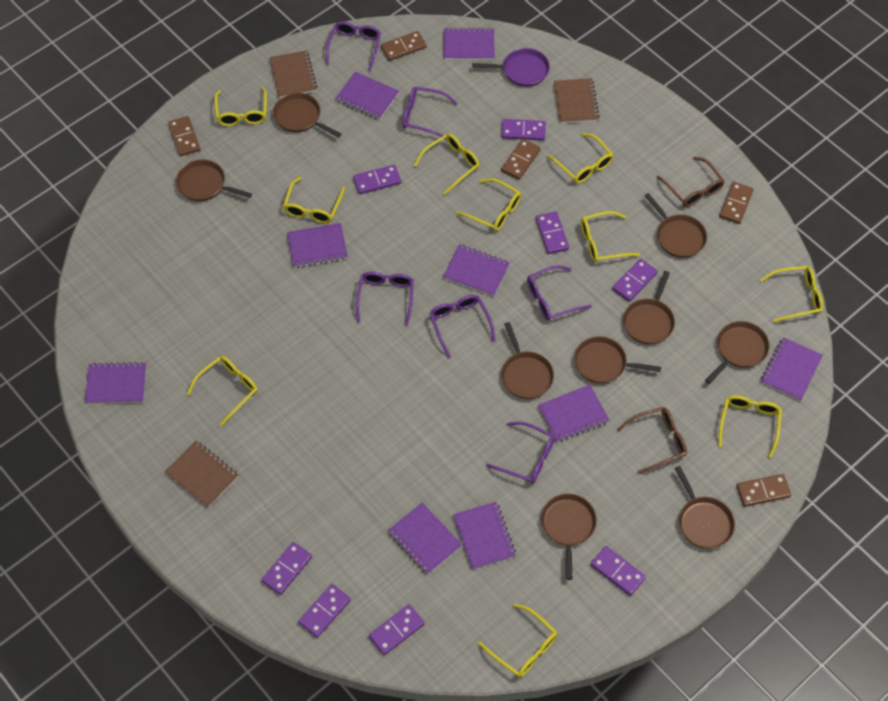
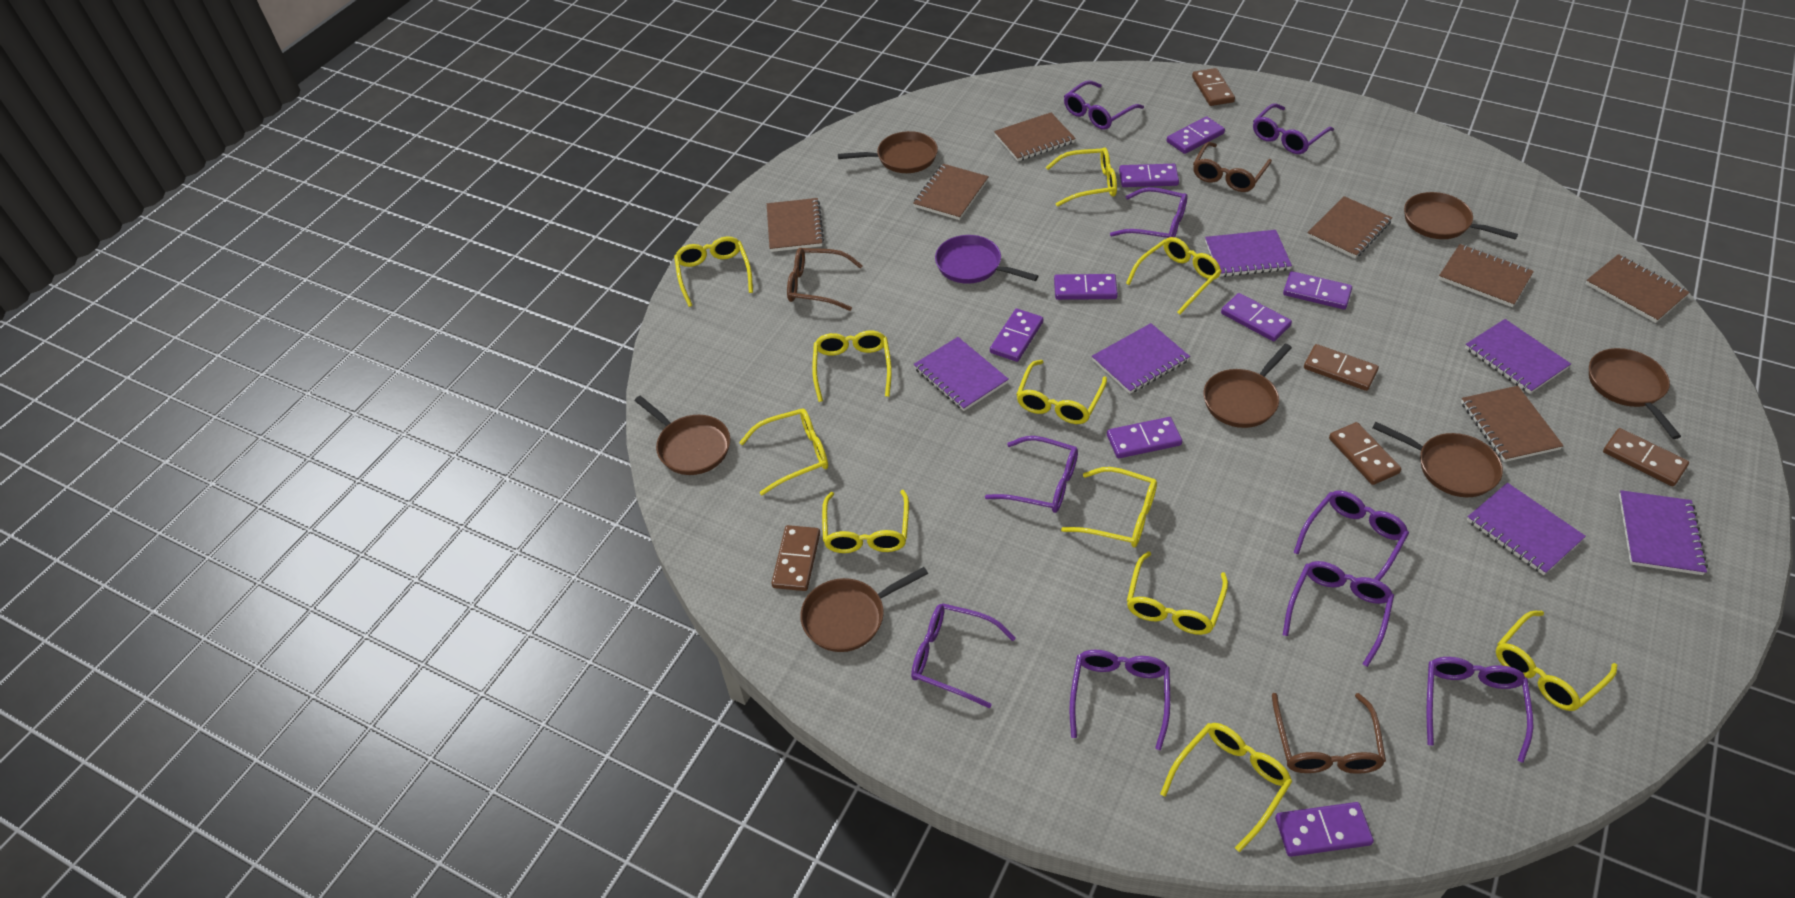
brown glasses: [617,407,687,474] [656,157,724,207] = 2 -> [787,248,863,311] [1193,142,1272,192] [1272,693,1386,774] = 3
brown notebook: [165,441,239,508] [269,50,317,98] [554,78,600,124] = 3 -> [767,198,824,252] [913,164,989,220] [994,113,1076,161] [1307,196,1392,258] [1439,244,1534,307] [1461,386,1564,462] [1586,254,1689,323] = 7
brown pan: [176,159,252,201] [273,93,341,138] [501,322,554,399] [541,494,597,580] [574,336,661,384] [623,271,675,345] [644,193,707,258] [675,466,735,549] [705,321,770,384] = 9 -> [635,396,730,475] [800,567,928,652] [838,131,938,173] [1203,344,1292,428] [1372,422,1503,497] [1404,192,1518,240] [1589,348,1681,439] = 7
purple glasses: [326,21,381,72] [356,272,414,326] [403,87,457,139] [429,295,496,358] [486,421,555,484] [527,265,592,321] = 6 -> [911,603,1016,708] [985,436,1078,513] [1064,80,1144,130] [1069,650,1170,750] [1110,187,1187,238] [1253,103,1334,154] [1283,561,1394,667] [1293,490,1409,581] [1427,657,1533,763] = 9
purple notebook: [85,362,147,404] [287,223,348,268] [336,72,399,120] [388,503,462,574] [443,244,510,297] [444,27,495,60] [453,502,516,570] [538,385,609,442] [761,337,823,401] = 9 -> [914,337,1009,411] [1092,323,1190,394] [1205,230,1292,277] [1465,319,1571,394] [1467,483,1586,575] [1619,490,1708,575] = 6
yellow glasses: [187,356,258,426] [214,87,267,126] [283,177,345,223] [414,134,480,195] [456,178,521,231] [478,604,557,678] [547,133,614,183] [581,211,640,262] [718,395,782,458] [760,266,823,322] = 10 -> [674,236,753,307] [739,409,828,495] [812,330,892,402] [822,490,909,553] [1016,360,1107,424] [1046,147,1117,207] [1061,467,1157,547] [1126,237,1222,315] [1127,551,1228,635] [1160,723,1292,852] [1496,611,1617,711] = 11

